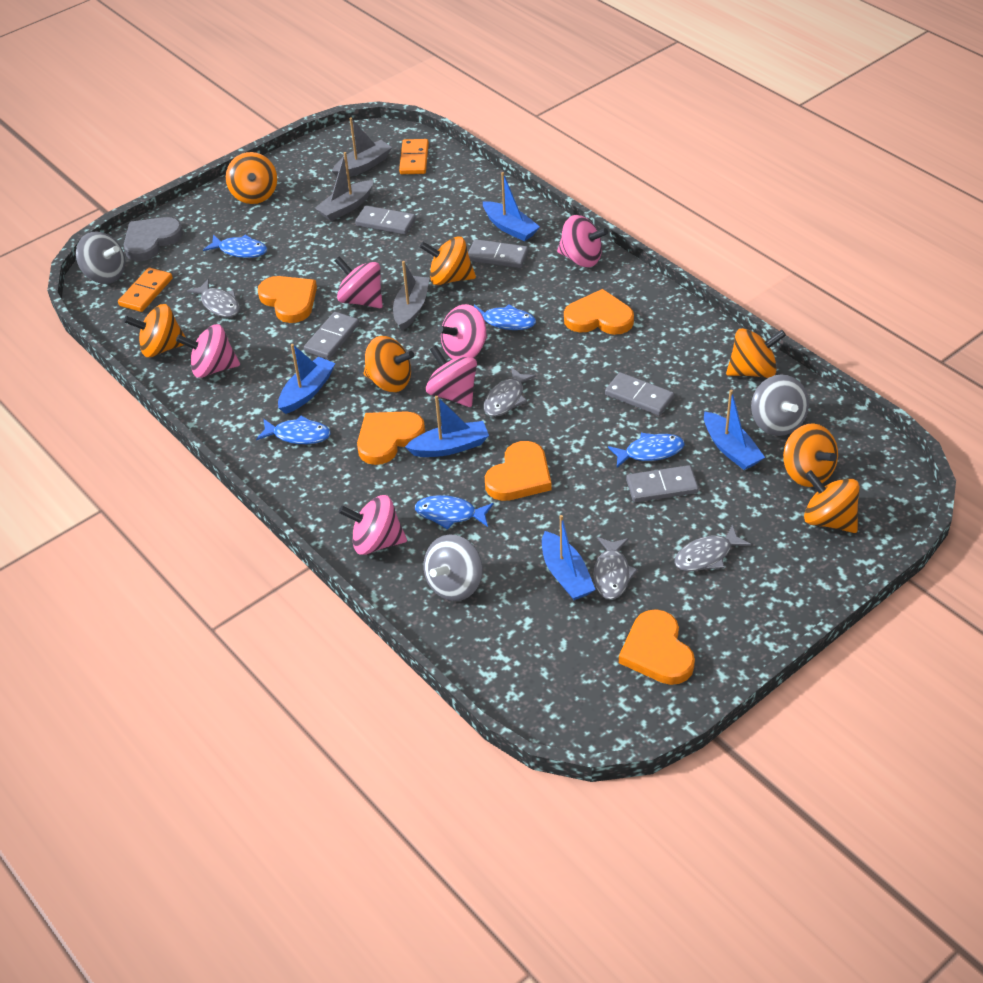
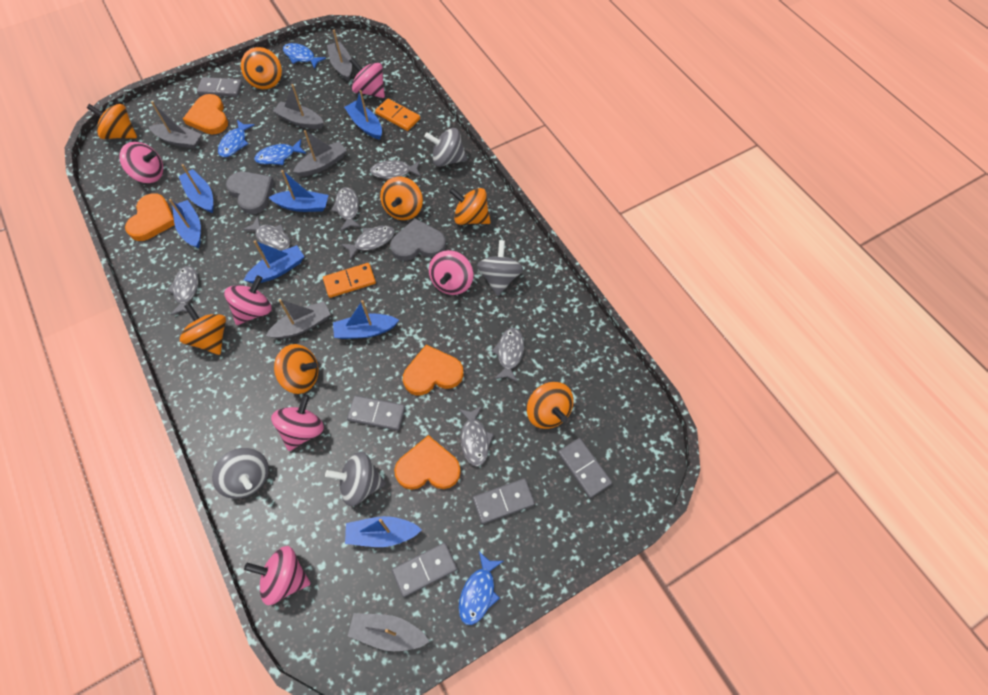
blue boat: [278,344,336,414] [405,396,489,457] [483,172,540,241] [542,515,596,600] [704,390,765,470] = 5 -> [169,199,201,249] [179,164,213,213] [244,241,305,283] [269,170,328,212] [333,300,399,339] [344,90,382,140] [345,516,422,547] = 7
blue fish: [203,234,267,258] [256,415,331,444] [415,495,494,530] [474,304,536,330] [608,433,685,468] = 5 -> [218,120,255,157] [254,139,306,165] [283,43,326,69] [459,552,503,625] = 4
grey boat: [315,152,374,221] [332,117,392,177] [393,261,429,331] = 3 -> [148,101,202,149] [266,299,331,339] [273,84,324,129] [293,130,347,176] [327,30,352,81] [348,613,430,651] = 6
grey fish: [187,279,240,317] [484,367,536,417] [593,537,638,600] [674,524,751,571] = 4 -> [167,266,198,315] [242,216,290,251] [331,187,361,231] [341,226,395,260] [370,160,421,180] [458,406,494,466] [491,328,524,382] = 7
grey heart: [124,217,183,261] = 1 -> [226,172,274,214] [390,218,446,261] = 2
grey spinning top: [76,232,125,284] [423,534,483,601] [751,375,809,436] = 3 -> [212,448,269,499] [325,452,386,506] [424,128,467,167] [477,240,523,296] = 4
orange heart: [258,276,317,323] [357,411,425,465] [485,441,552,501] [564,289,634,335] [619,609,695,685] = 5 -> [125,193,175,241] [183,94,228,135] [394,435,461,490] [403,345,464,395] = 4

